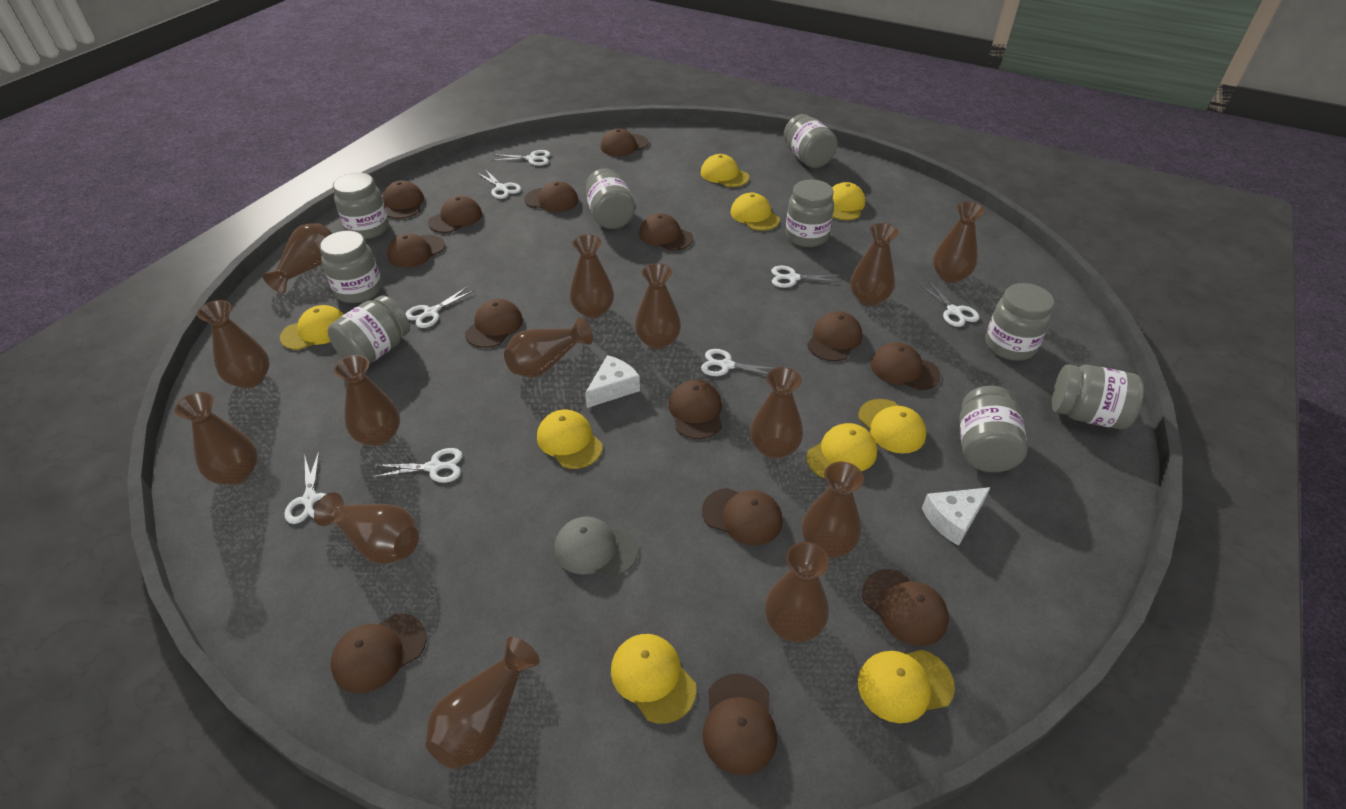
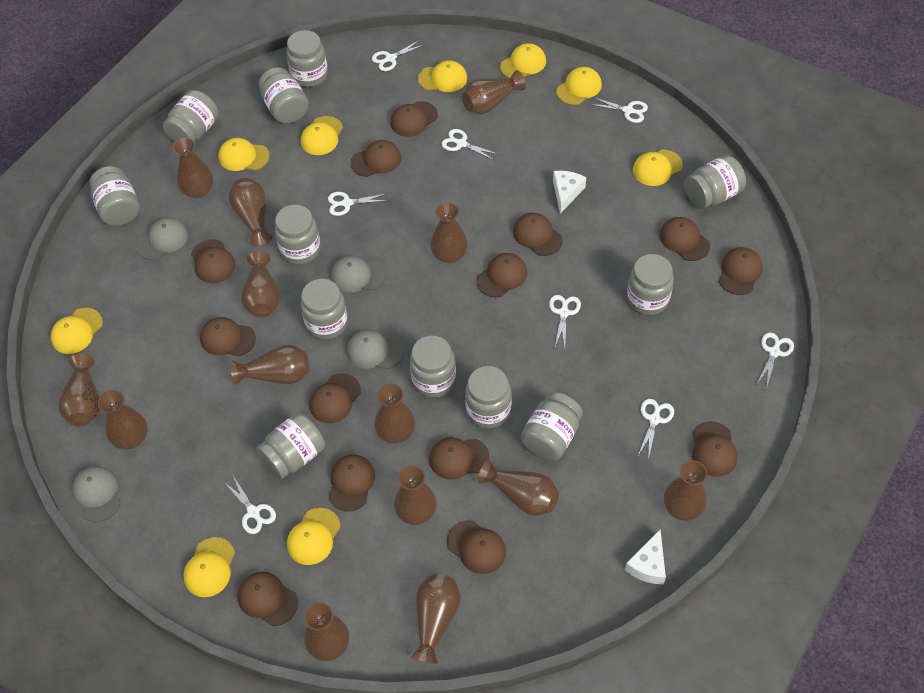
grey cap: [554,517,638,577] = 1 -> [72,466,120,522] [136,218,188,260] [331,256,386,292] [347,330,403,369] = 4
grey jar: [320,231,382,303] [328,295,410,364] [333,172,389,239] [585,168,635,229] [783,114,838,168] [786,180,834,247] [959,386,1028,472] [985,283,1054,361] [1052,364,1144,429] = 9 -> [90,166,140,226] [163,90,219,142] [256,413,325,479] [258,67,309,124] [275,205,320,264] [286,30,328,87] [301,279,348,340] [410,336,456,397] [465,366,511,428] [521,392,583,461] [627,254,674,315] [684,155,746,209] = 12

